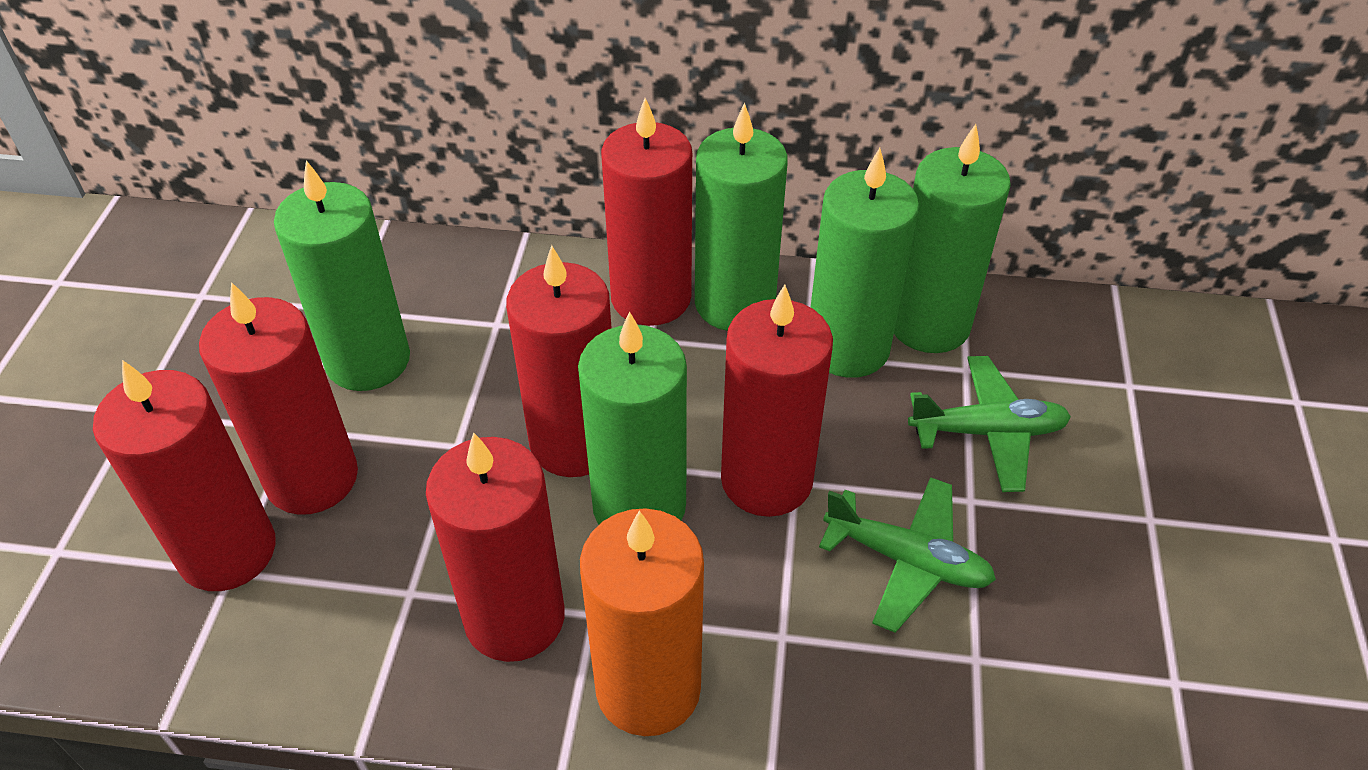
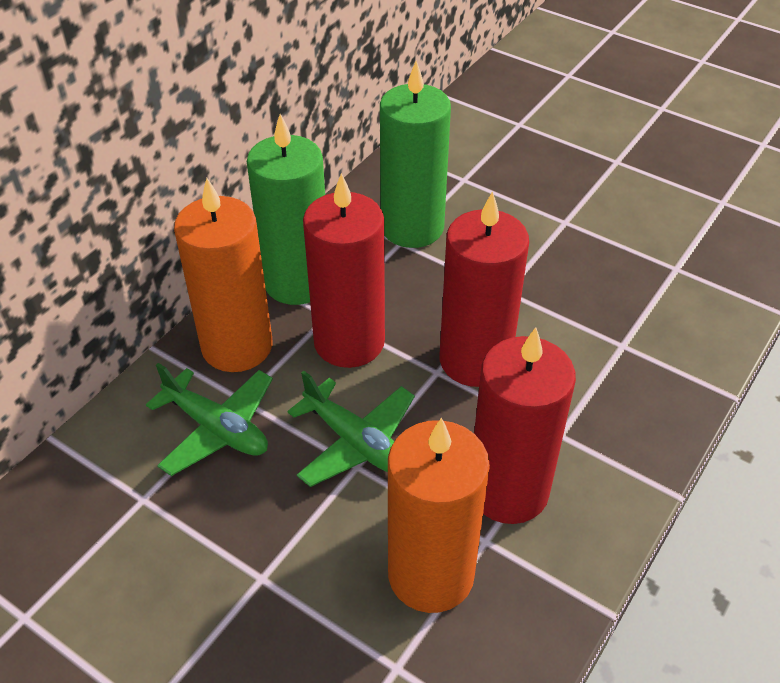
green candle: [274,160,410,391] [578,311,687,524] [695,103,788,331] [810,148,919,378] [894,124,1011,353] = 5 -> [247,114,325,305] [380,60,451,248] = 2
orange candle: [580,508,704,736] = 1 -> [174,178,272,372] [388,418,490,613] = 2
red candle: [93,360,276,591] [199,282,358,515] [426,432,564,662] [506,245,611,477] [601,98,692,326] [721,284,833,517] = 6 -> [303,173,385,368] [440,191,529,387] [474,327,576,524] = 3

